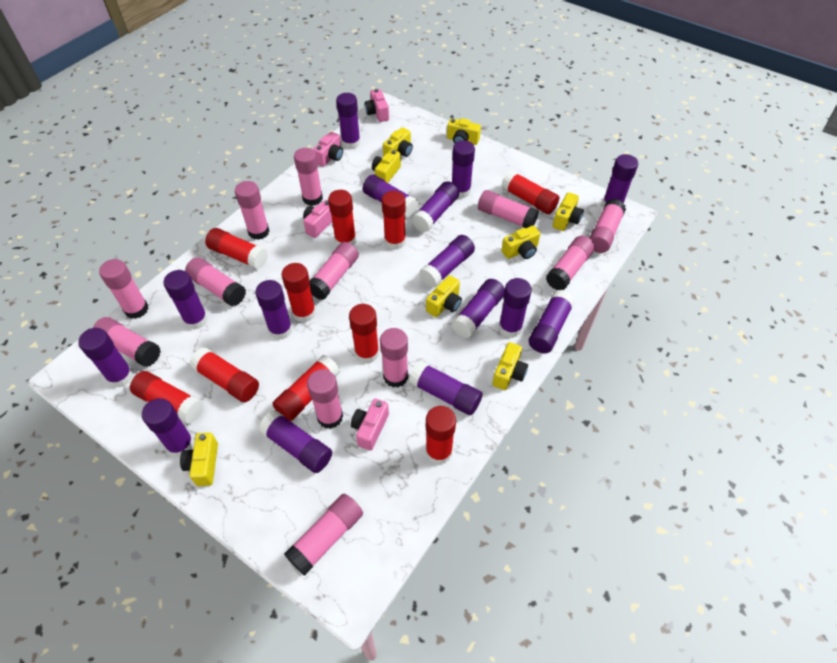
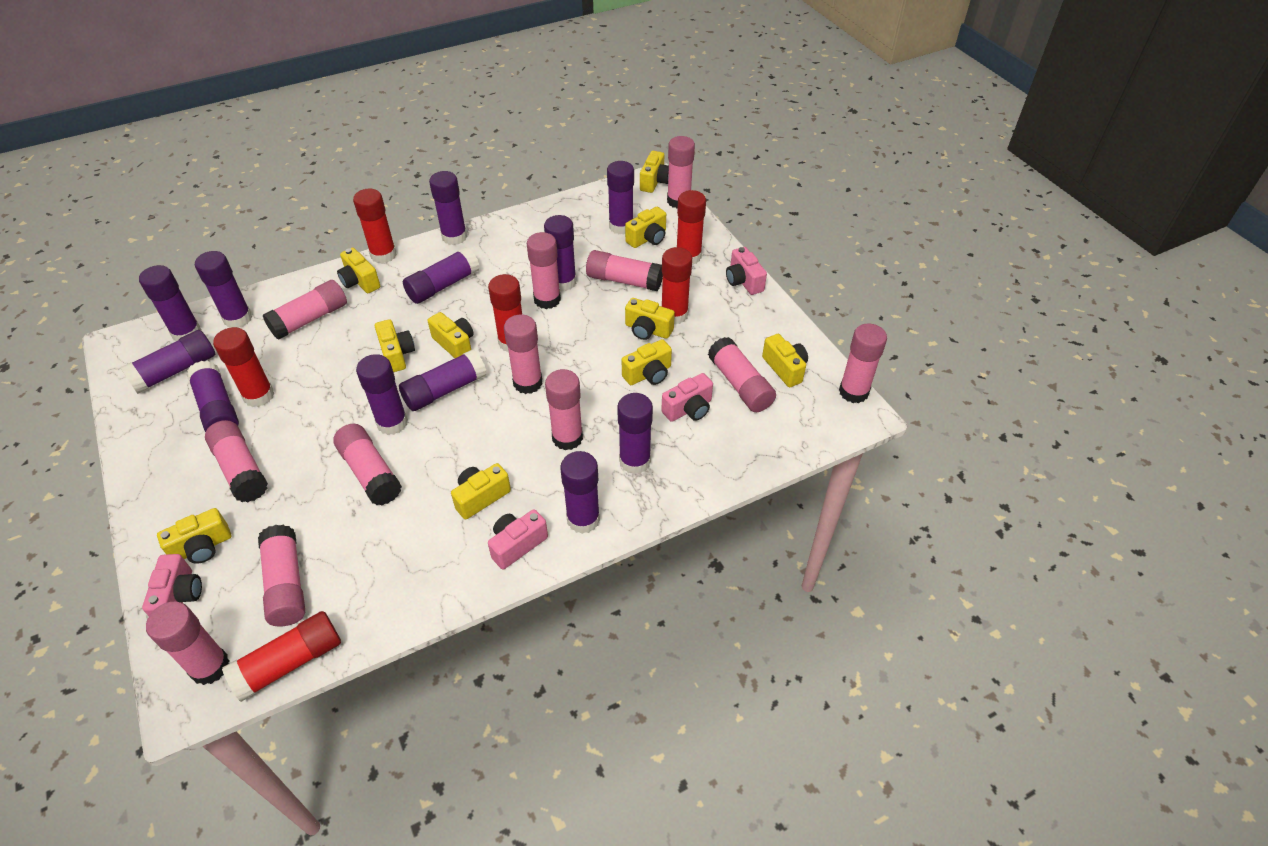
purple glue stick: [78,328,134,387] [142,398,194,458] [163,270,208,330] [255,280,292,340] [259,410,332,473] [336,93,360,149] [363,175,418,218] [409,361,482,415] [412,181,459,232] [419,235,475,288] [452,140,475,199] [452,279,505,338] [499,278,532,338] [529,290,575,353] [602,154,638,208] = 15 -> [120,330,215,394] [139,265,201,341] [187,361,239,432] [195,251,252,328] [356,354,408,435] [399,349,487,411] [403,247,480,304] [429,171,467,245] [544,215,576,291] [560,451,600,534] [607,161,634,234] [617,393,653,474] = 12
red glue stick: [130,371,204,424] [190,347,259,402] [205,228,268,269] [272,355,340,421] [282,263,316,323] [328,190,356,246] [349,304,379,363] [382,191,406,250] [426,406,456,465] [501,170,559,214] = 10 -> [213,327,274,407] [222,611,341,702] [353,189,397,264] [488,274,522,353] [662,247,692,325] [677,190,706,265] = 6
yellow camera: [180,433,218,486] [372,150,401,183] [383,127,413,157] [426,275,462,317] [447,118,481,145] [492,342,528,390] [501,225,540,259] [553,192,584,231] = 8 -> [157,508,231,564] [337,248,380,293] [375,319,415,372] [428,312,474,358] [451,463,511,519] [622,339,672,385] [625,207,666,248] [625,298,675,340] [640,151,669,193] [762,334,808,387] = 10

